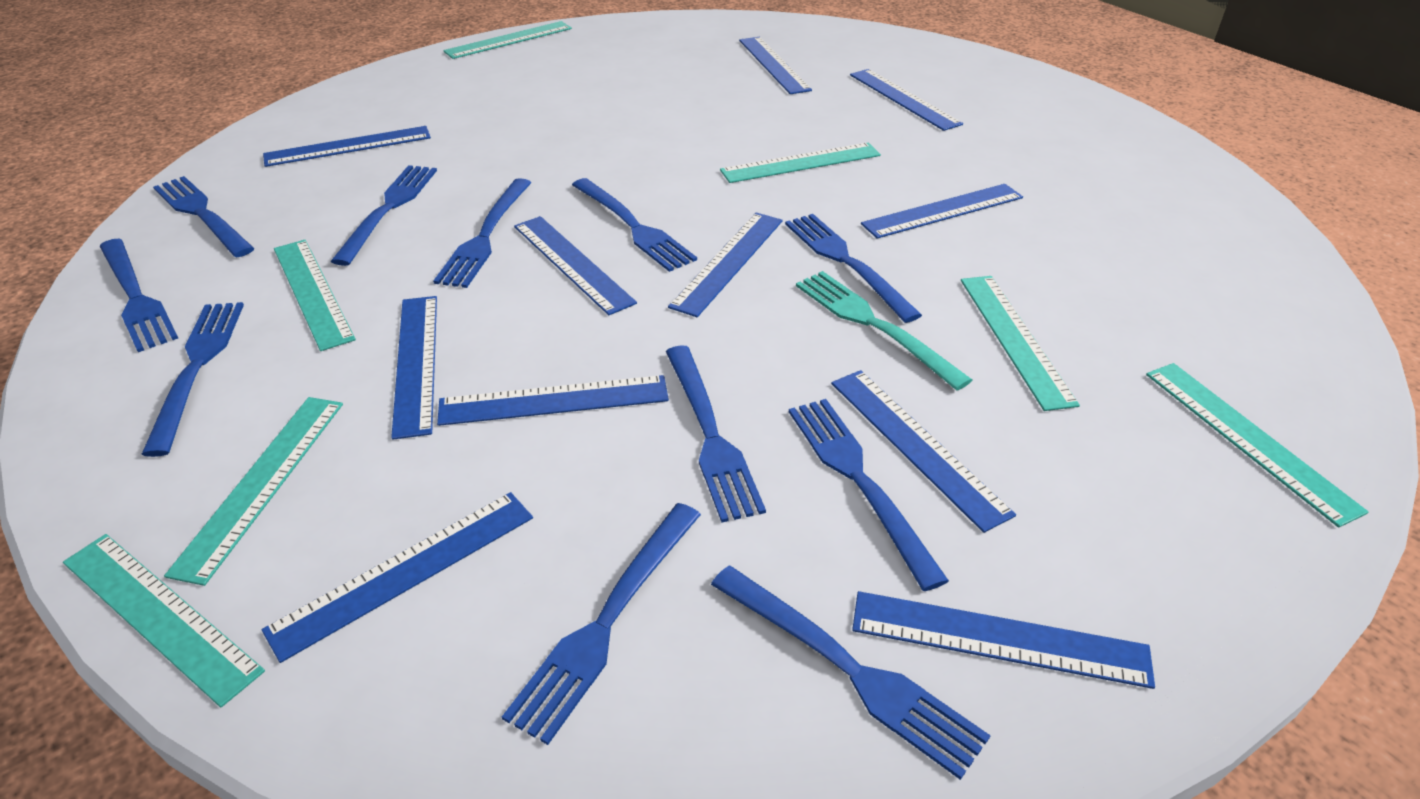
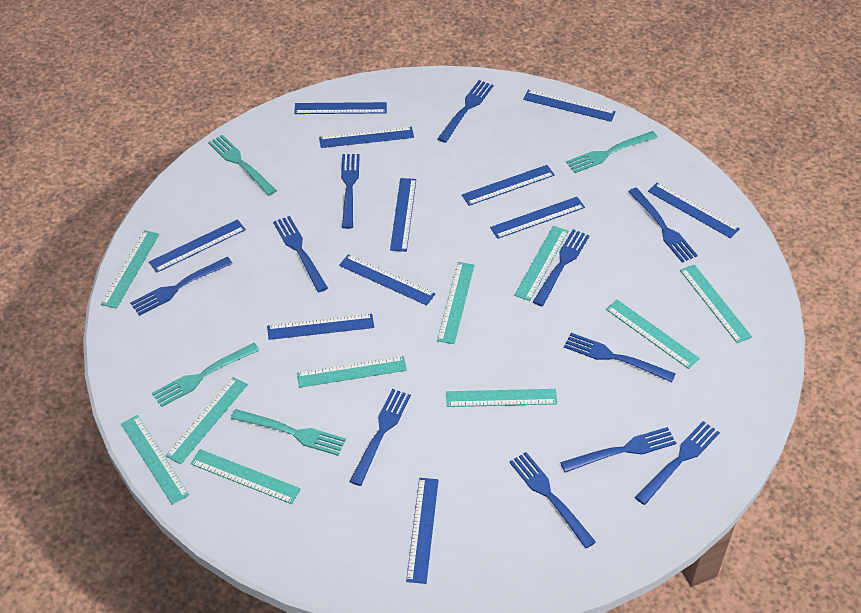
turquoise fork: [796,271,972,391] = 1 -> [152,343,259,407] [208,135,277,196] [231,409,346,456] [566,131,658,173] = 4
turquoise ruler: [63,534,265,707] [164,397,343,586] [274,240,356,351] [443,21,572,59] [720,143,881,183] [961,276,1080,411] [1146,363,1369,528] = 7 -> [101,230,159,309] [121,415,189,505] [166,377,248,465] [190,449,301,504] [297,356,407,388] [437,262,474,344] [446,389,557,407] [514,226,568,301] [606,300,700,369] [680,264,752,343] = 10

